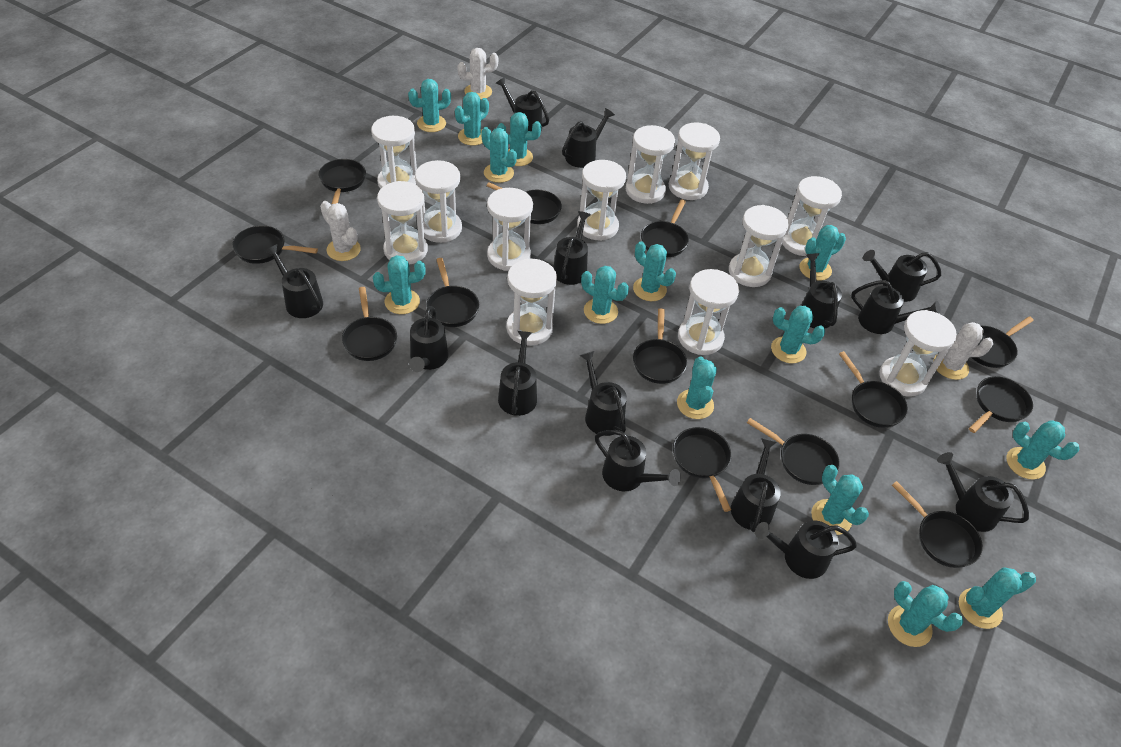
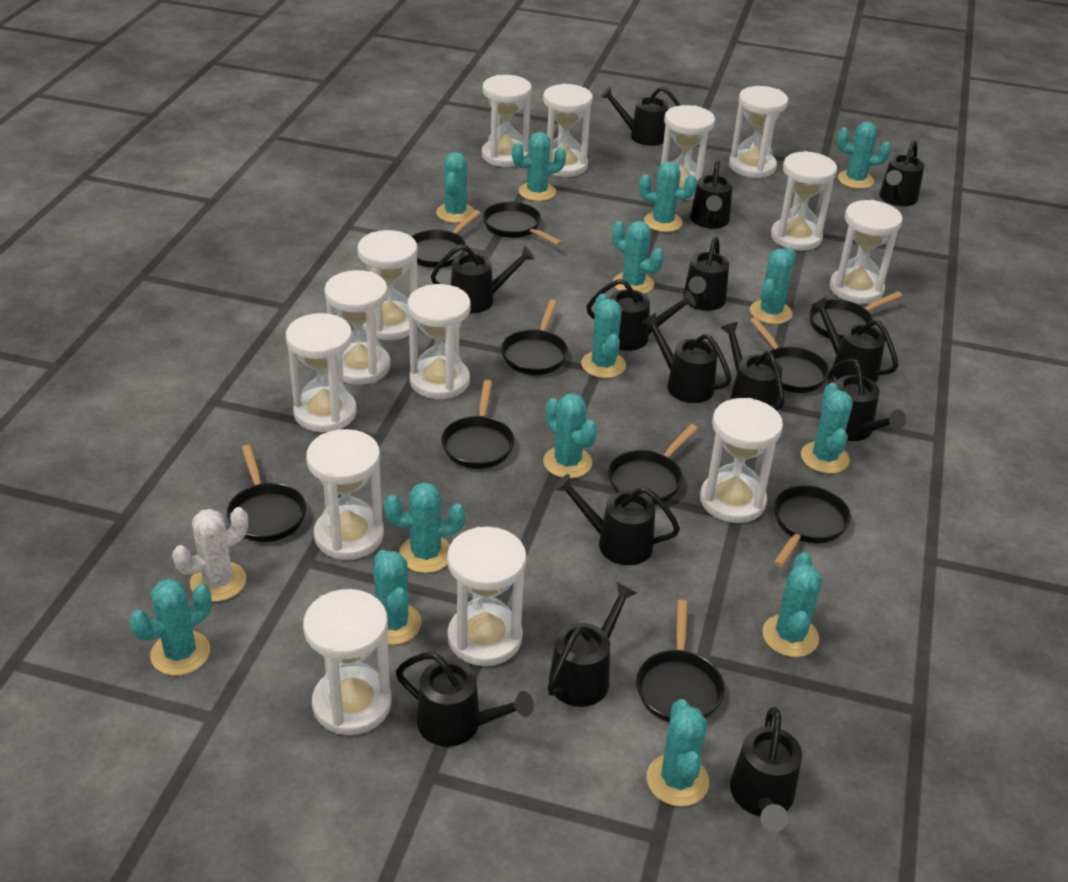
black pan: [232,226,318,264] [319,159,366,205] [342,287,397,361] [426,258,479,327] [486,182,562,224] [633,308,687,384] [641,199,689,257] [673,427,731,512] [747,418,840,485] [839,351,908,428] [892,481,983,568] [969,376,1033,433] [971,316,1034,368] = 13 -> [227,445,306,542] [411,210,481,268] [441,380,514,469] [483,202,563,246] [501,300,568,375] [608,424,698,505] [636,600,725,722] [750,317,829,393] [773,485,851,568] [809,291,902,339] = 10
white cactus: [320,201,361,261] [457,48,498,100] [933,322,993,380] = 3 -> [172,507,248,602] = 1
white hourglass: [371,116,417,189] [377,181,428,265] [415,160,462,243] [487,188,533,271] [506,259,557,346] [577,160,626,241] [626,125,675,204] [669,122,720,200] [678,269,739,355] [729,205,789,287] [782,176,842,256] [880,310,957,397] = 12 -> [286,313,357,432] [303,589,392,735] [306,429,384,560] [324,270,391,385] [357,230,418,340] [407,284,471,399] [447,527,527,666] [482,75,532,167] [543,84,593,177] [661,105,715,200] [700,398,783,523] [729,86,788,178] [771,151,837,251] [830,200,902,304] = 14

